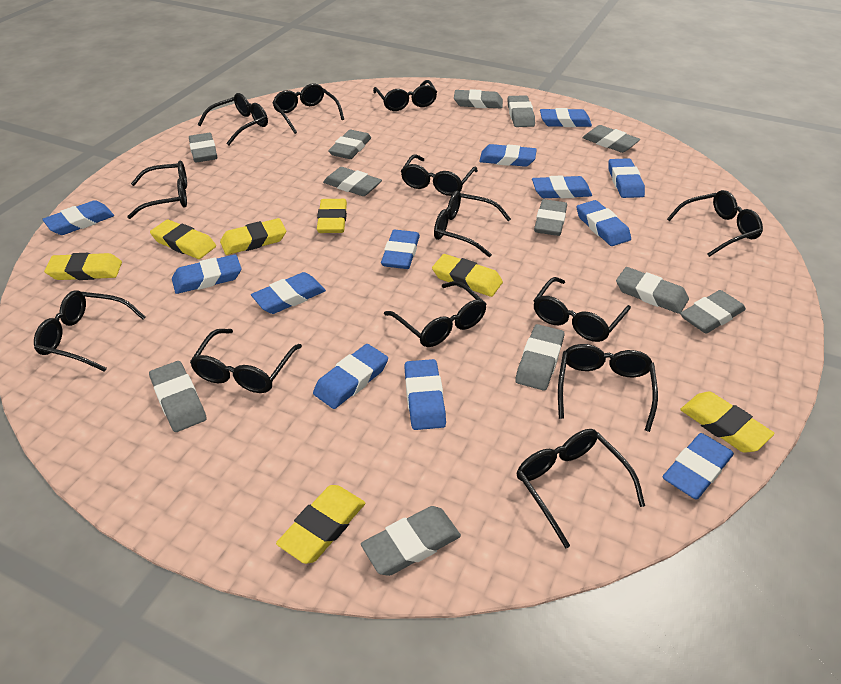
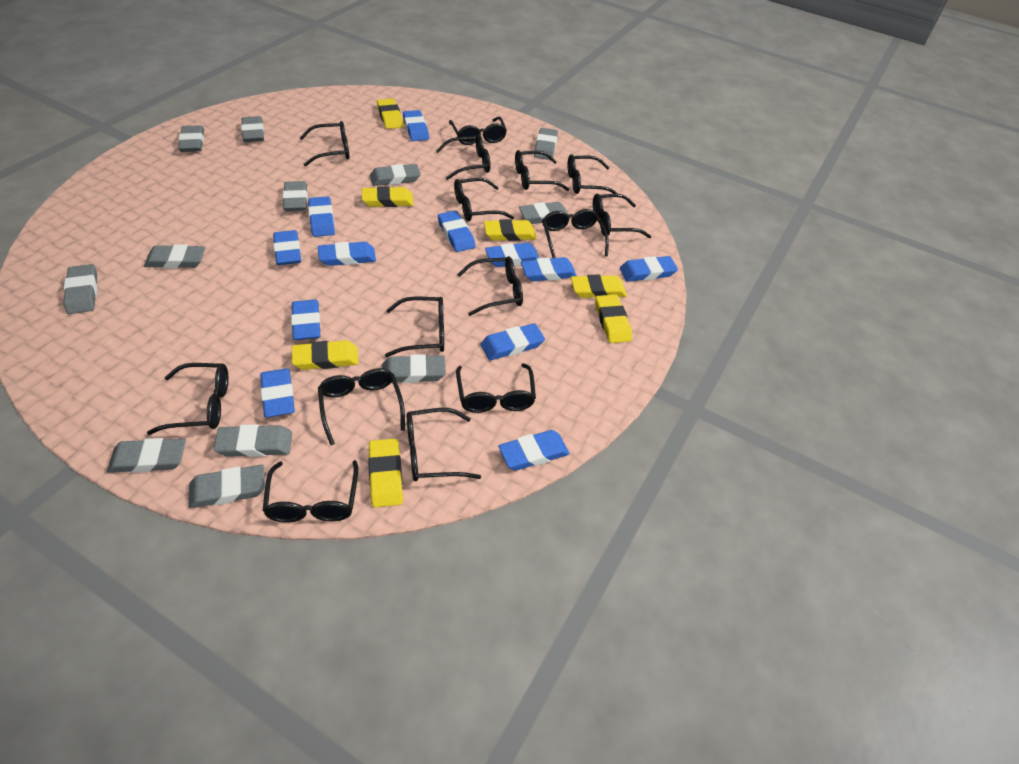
black glasses: [34,290,145,372] [127,161,187,219] [190,329,302,393] [198,93,268,145] [272,83,344,134] [373,80,437,111] [384,281,487,347] [401,154,478,196] [434,190,511,257] [517,429,645,549] [533,277,631,342] [558,344,658,432] [667,190,763,257] = 13 -> [147,363,228,435] [262,460,358,523] [300,121,349,167] [318,368,405,445] [385,297,444,357] [406,408,481,481] [436,134,490,180] [449,117,507,145] [454,178,514,221] [456,363,536,413] [457,256,523,316] [515,150,569,191] [542,209,609,258] [568,154,618,194] [593,194,651,238] = 15

